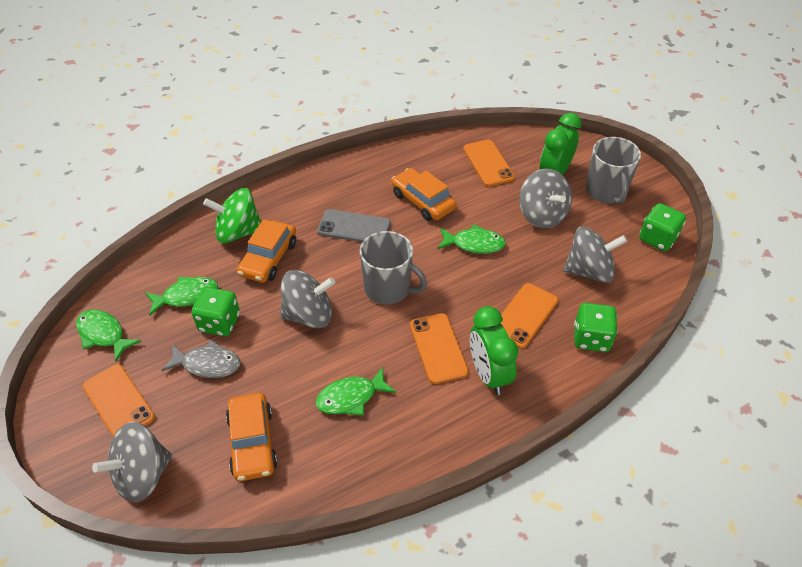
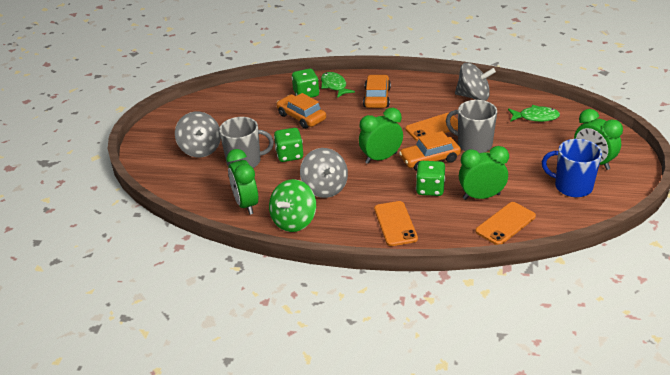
blue mug: none = 0 -> [542,139,602,197] = 1
green clock: [470,306,518,395] [540,113,582,175] = 2 -> [227,149,258,215] [359,108,403,164] [459,146,509,200] [574,109,623,170] = 4
green fish: [76,310,141,361] [145,276,218,316] [316,367,396,415] [438,225,506,254] = 4 -> [321,72,355,98] [508,105,560,122] = 2
grey fish: [161,340,240,378] = 1 -> none = 0
grey phone: [317,209,391,242] = 1 -> none = 0
grey spinning top: [92,422,172,502] [280,270,335,329] [519,169,572,228] [564,226,627,283] = 4 -> [175,112,221,157] [300,148,348,198] [455,62,496,101] = 3
orange phone: [82,364,155,437] [410,313,469,384] [463,140,515,187] [501,283,558,349] = 4 -> [374,201,418,246] [405,113,458,141] [475,202,536,245] = 3

